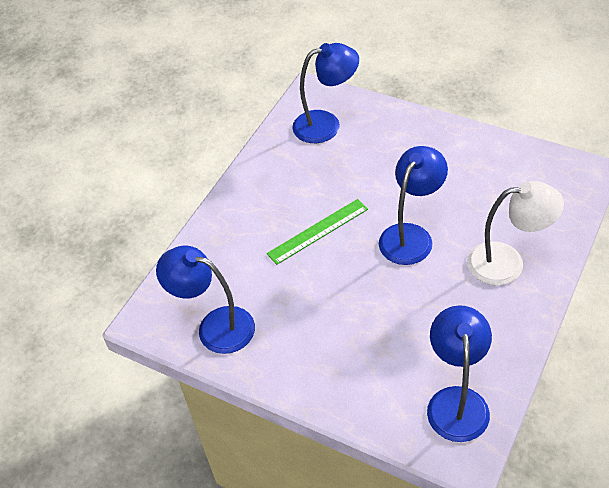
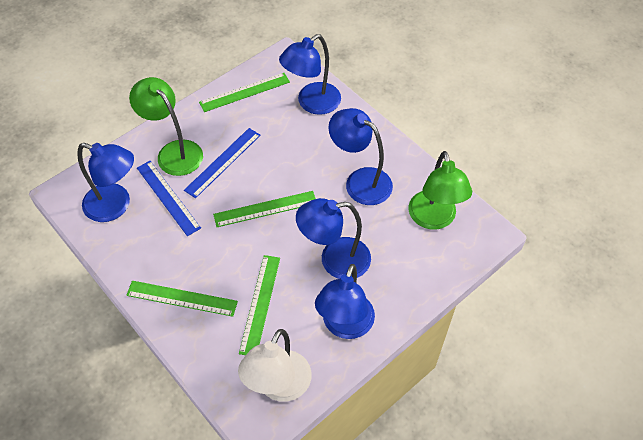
blue lamp: [156,246,255,354] [292,43,359,143] [379,146,448,265] [427,305,492,442] = 4 -> [77,143,134,222] [279,34,341,115] [296,198,371,279] [315,264,375,339] [328,108,393,205] = 5
blue ruler: none = 0 -> [137,161,201,236] [184,128,260,198] = 2
green lamp: none = 0 -> [129,77,203,176] [408,151,472,230] = 2
green ruler: [267,199,368,265] = 1 -> [126,281,238,317] [199,73,290,112] [213,191,316,227] [239,255,280,355] = 4

